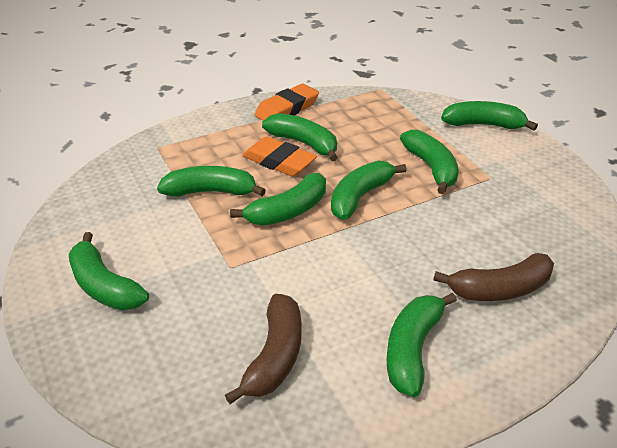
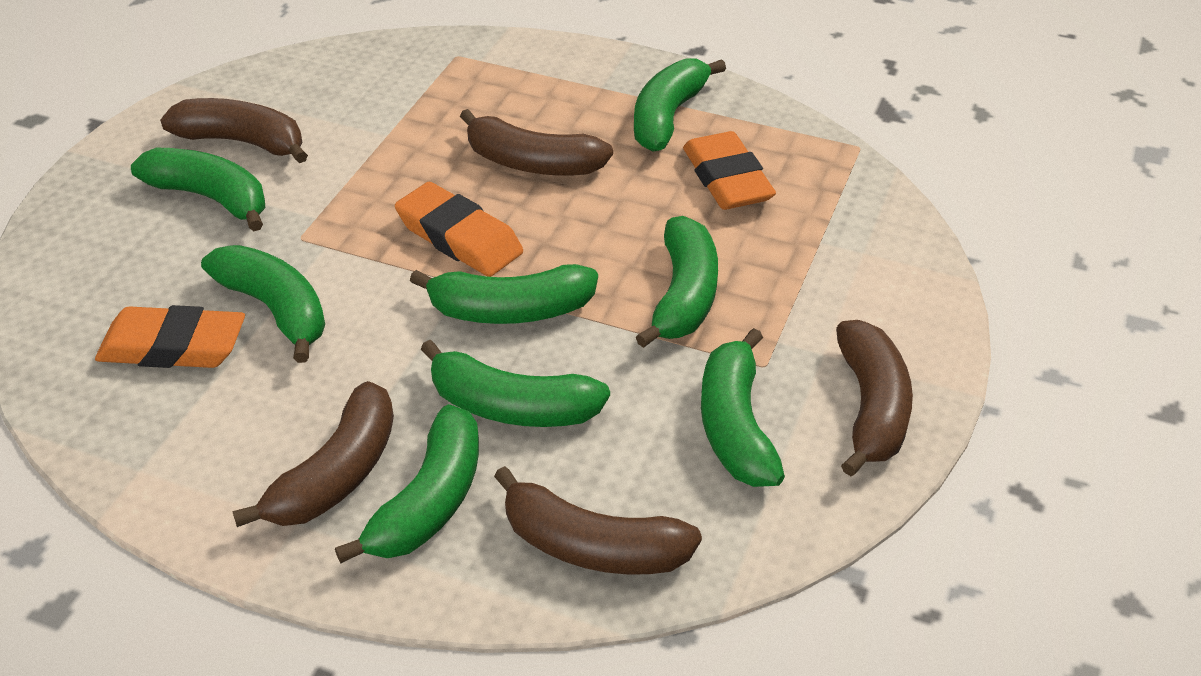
brown banana: [225,294,301,404] [433,253,554,301] = 2 -> [160,98,308,163] [232,381,394,527] [460,109,613,176] [494,466,702,575] [836,320,913,476] = 5
orange eraser: [242,137,317,176] [255,84,319,121] = 2 -> [95,305,245,368] [395,182,523,277] [683,131,776,210] = 3

